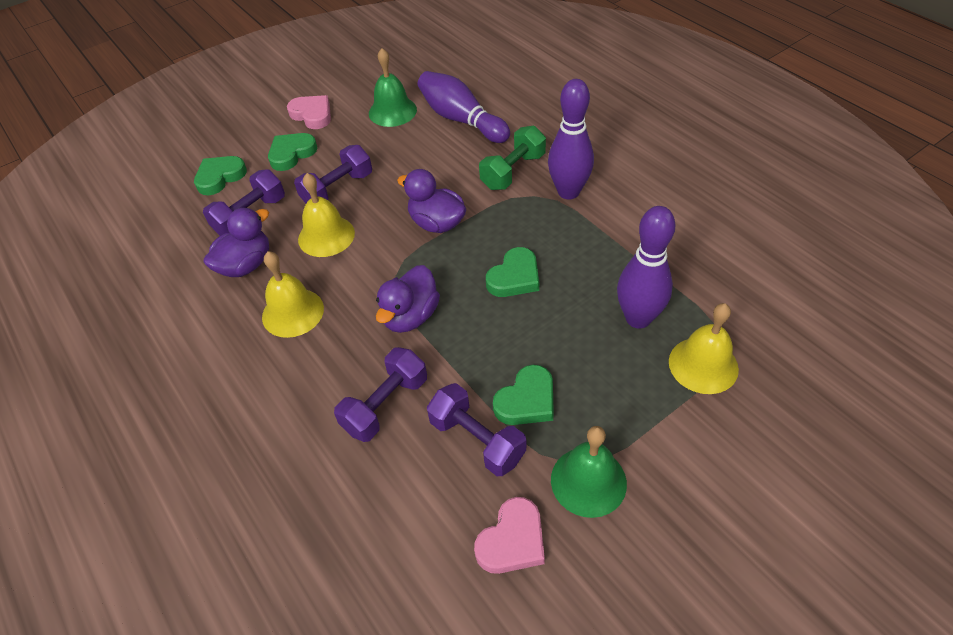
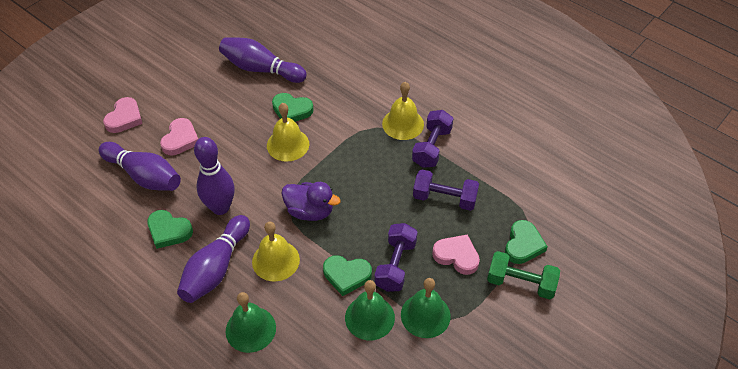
green bell: [369,48,417,127] [551,426,627,518] = 2 -> [225,292,276,353] [345,280,395,340] [401,278,451,338] = 3
pink heart: [287,95,331,129] [474,497,545,574] = 2 -> [103,97,142,133] [160,118,198,156] [432,235,480,275] = 3
purple bowling pin: [418,71,510,143] [548,79,594,199] [617,206,676,329] = 3 -> [99,142,181,191] [177,215,250,303] [194,137,235,215] [219,37,307,83] = 4
purple duck: [203,208,269,277] [376,265,440,333] [397,169,466,233] = 3 -> [282,182,341,221] = 1
purple dumbbell: [203,169,285,236] [294,145,372,203] [334,347,427,442] [427,383,526,476] = 4 -> [374,223,418,292] [412,110,454,168] [413,170,479,211] = 3

